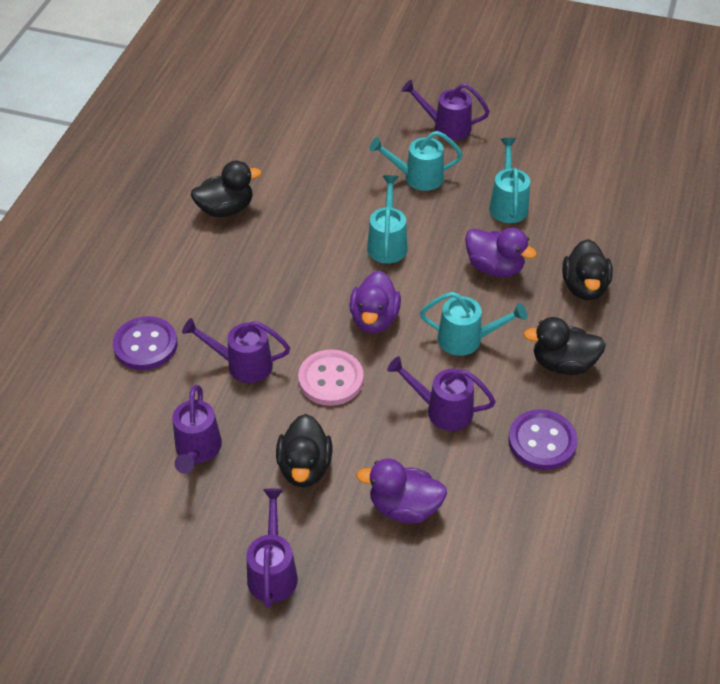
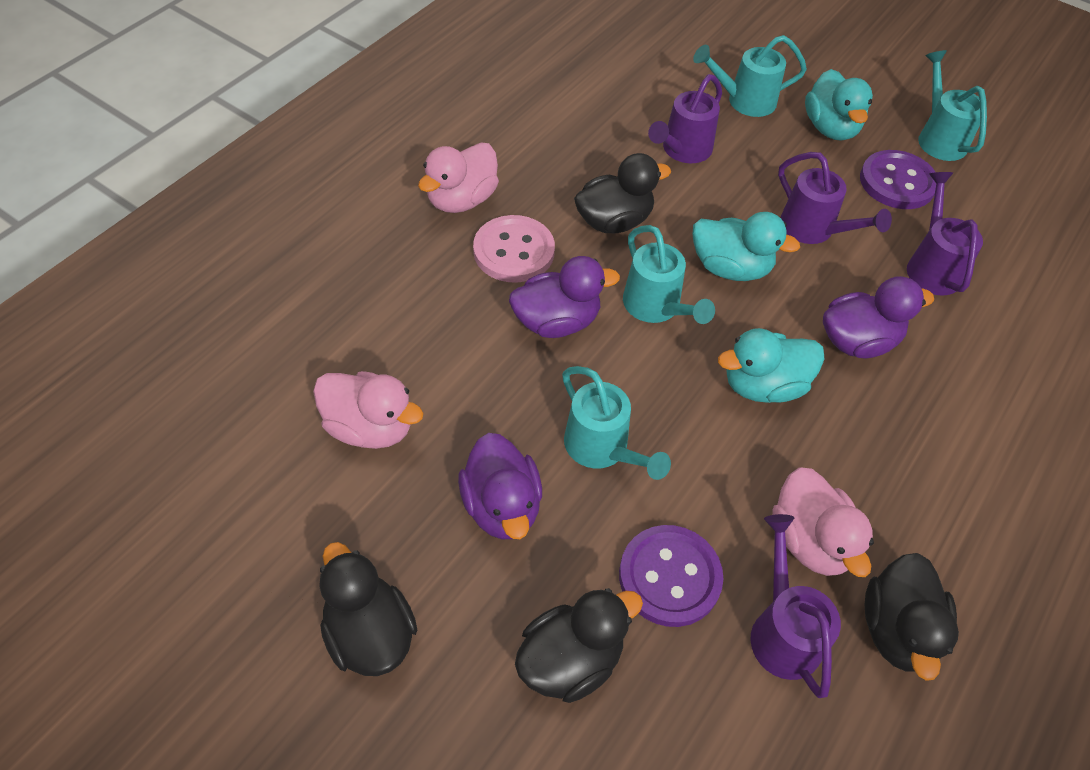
pink duck: none = 0 -> [313,371,424,449] [418,142,499,213] [772,467,874,577] = 3
purple watering can: [172,385,222,474] [182,318,290,383] [246,488,298,608] [387,357,496,431] [402,80,490,141] = 5 -> [648,74,722,163] [750,514,841,698] [778,152,892,244] [907,172,983,296] = 4
turquoise duck: none = 0 -> [693,212,800,281] [718,328,824,403] [805,69,873,141] = 3

